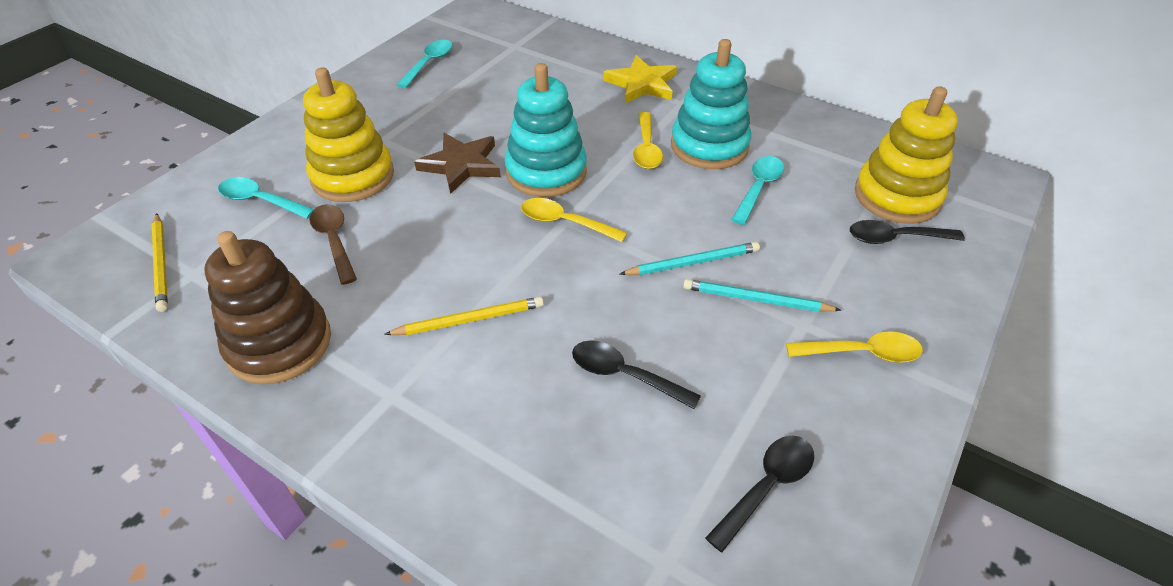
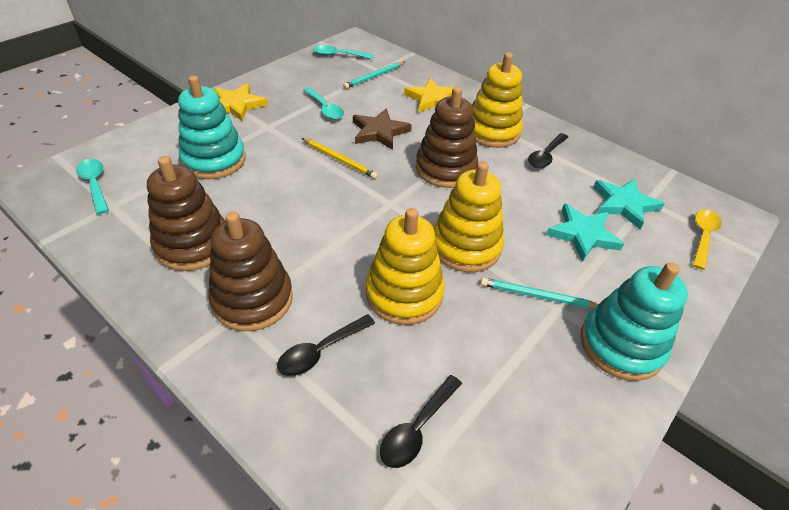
brown spoon: [310,204,357,285] = 1 -> none = 0
brown stacking toy: [204,231,331,384] = 1 -> [147,156,225,271] [208,212,293,331] [416,87,478,188] = 3
turquoise star: none = 0 -> [546,203,624,262] [593,178,665,229] = 2
yellow pencil: [152,213,168,312] [384,297,544,335] = 2 -> [302,138,378,179] = 1
yellow spoon: [521,198,627,242] [633,112,663,169] [786,331,923,363] = 3 -> [693,209,722,270] = 1
yellow stacking toy: [303,67,394,202] [855,86,958,224] = 2 -> [366,208,445,325] [433,161,504,272] [472,53,523,148] = 3
yellow star: [603,55,677,103] = 1 -> [213,83,268,121] [404,78,454,113] = 2

